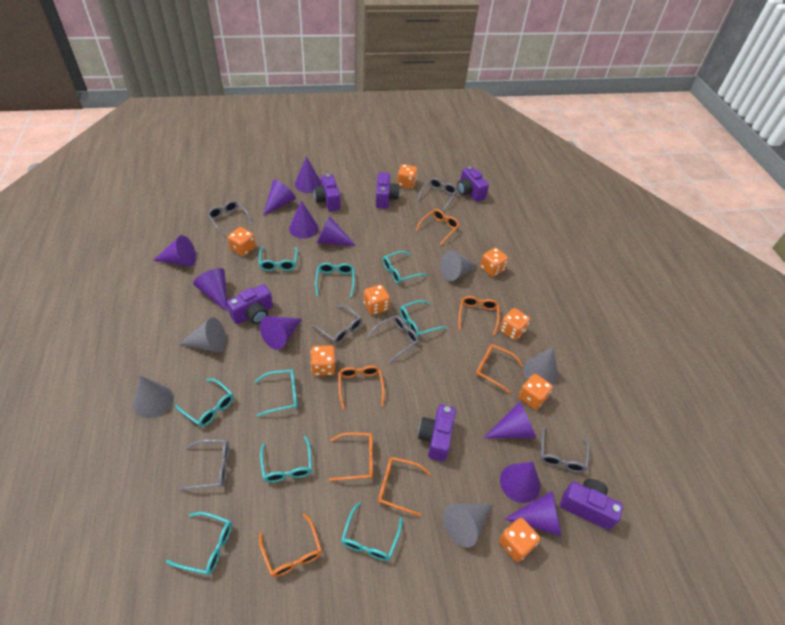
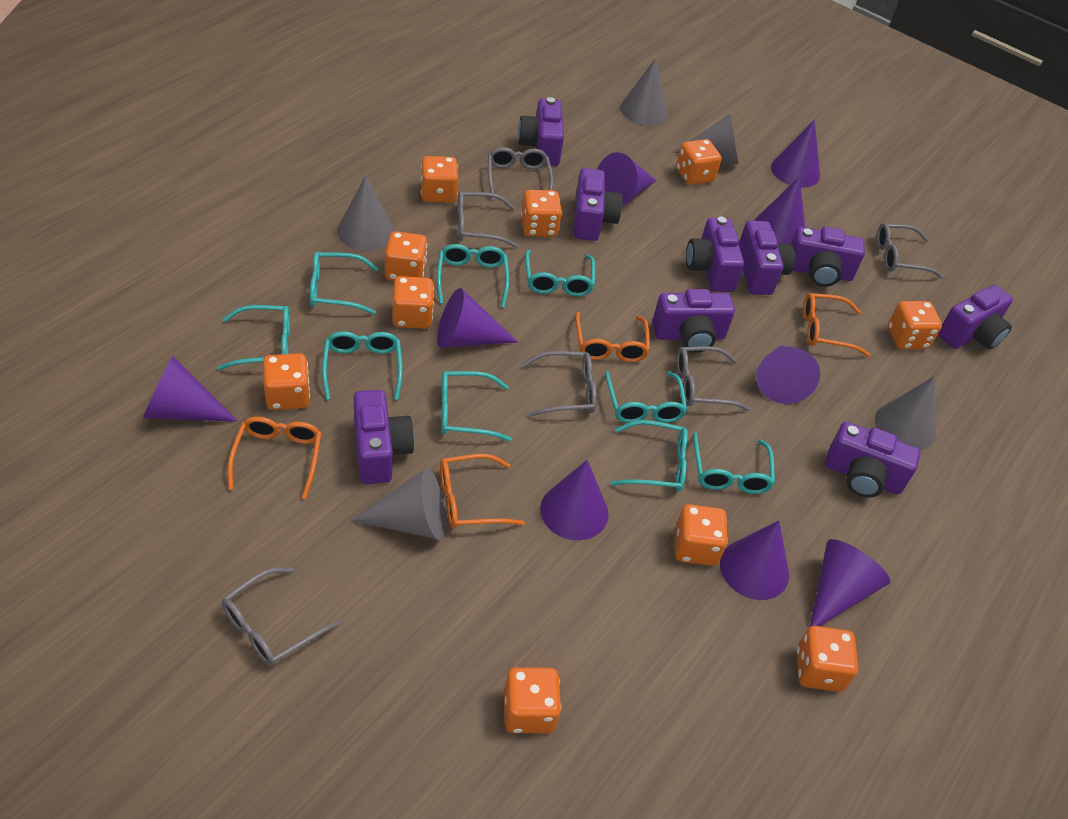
orange dice: [228,227,256,256] [311,345,336,376] [363,284,390,315] [397,164,417,189] [480,248,508,277] [499,308,530,340] [499,518,540,562] [519,374,553,410] = 8 -> [263,353,310,410] [385,231,427,281] [392,276,434,329] [420,156,458,203] [504,667,561,733] [521,190,562,237] [675,504,728,566] [676,139,722,185] [797,626,858,692] [888,301,942,349] = 10
orange glasses: [259,513,322,577] [329,432,373,481] [338,366,385,410] [378,457,431,517] [416,209,459,245] [458,296,499,336] [476,344,523,394] = 7 -> [228,417,322,499] [440,454,525,529] [575,312,650,362] [803,293,870,357] = 4
purple camera: [227,284,273,324] [314,174,341,211] [376,172,400,209] [418,405,456,462] [457,166,489,202] [560,479,623,530] = 6 -> [354,390,414,484] [518,97,564,166] [574,168,623,241] [652,289,735,353] [686,217,744,292] [739,221,795,295] [791,227,865,287] [825,422,920,498] [938,285,1013,350] = 9
purple cone: [153,235,196,266] [193,268,228,312] [260,316,302,350] [263,180,296,216] [289,200,318,239] [295,156,321,193] [317,216,356,246] [484,402,536,438] [500,462,540,503] [504,491,562,536] = 10 -> [143,356,238,422] [437,288,518,348] [540,460,609,540] [598,152,656,206] [720,521,789,600] [755,177,805,244] [756,345,820,404] [771,120,820,187] [810,539,890,627] = 9

